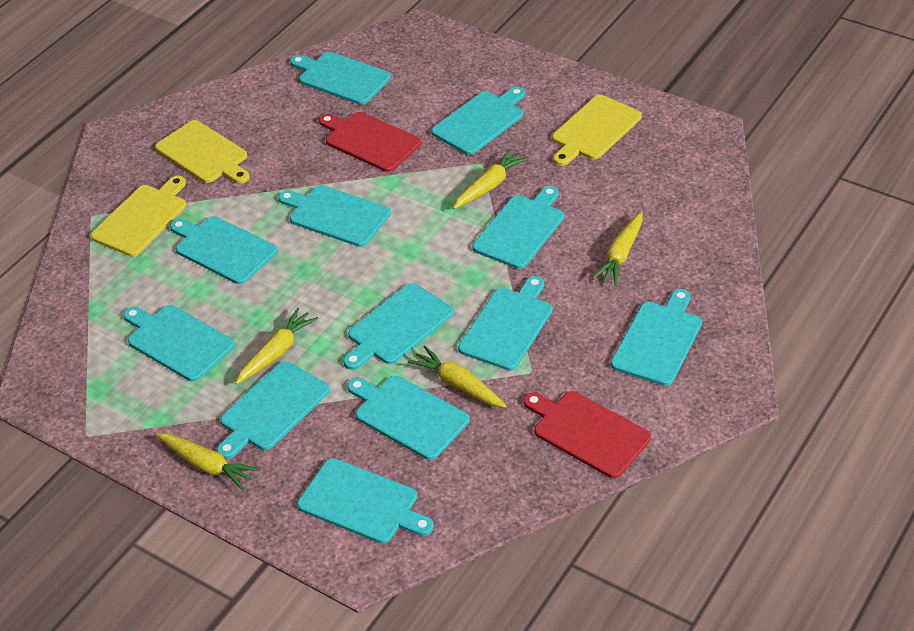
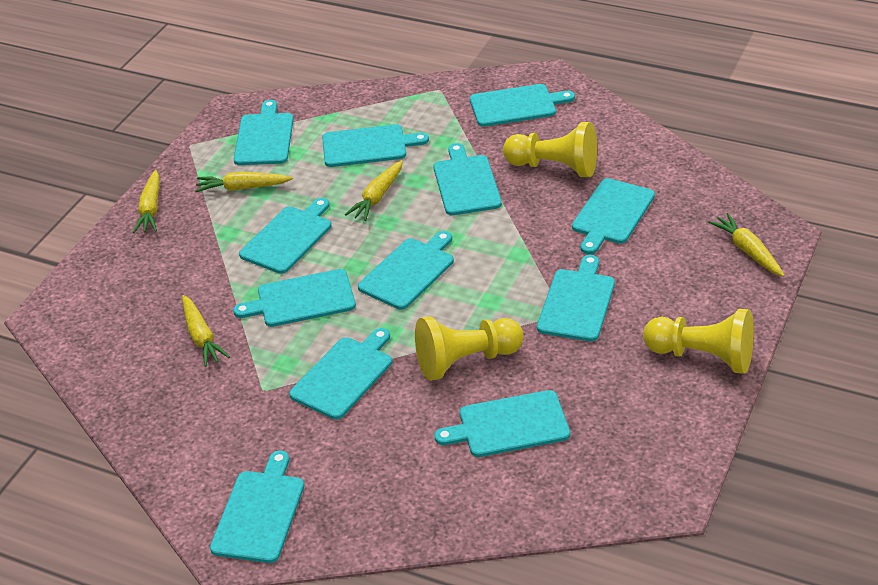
red cutting board: [319,112,421,172] [524,391,651,478] = 2 -> none = 0
yellow cutting board: [91,176,186,256] [155,120,250,184] [552,95,642,166] = 3 -> none = 0
yellow pawn: none = 0 -> [415,316,524,381] [503,122,597,177] [643,309,754,374] = 3

